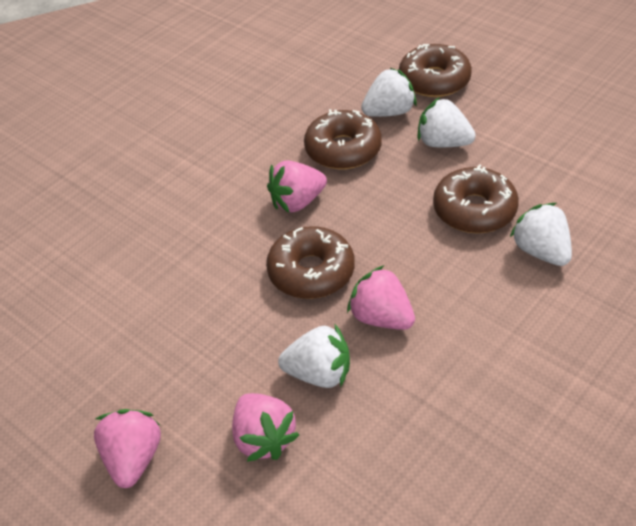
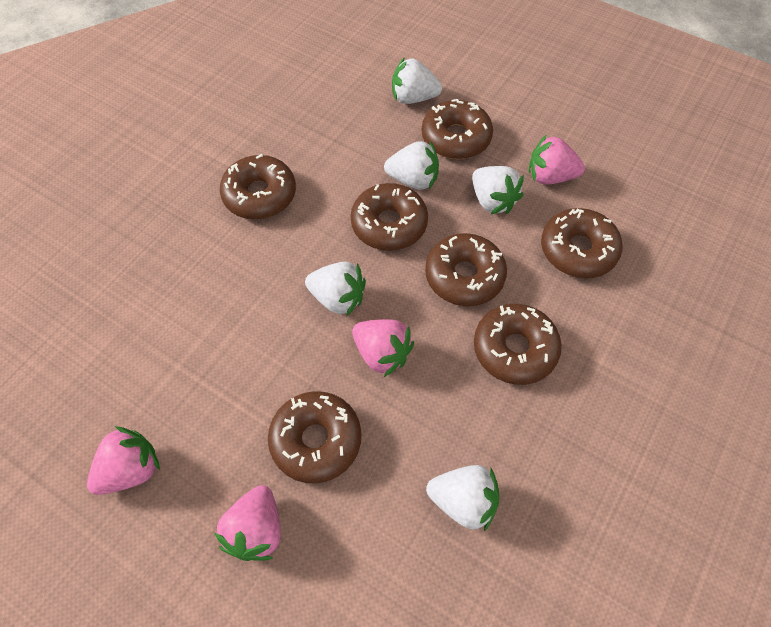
brown donut: [266,226,355,299] [304,109,382,169] [399,44,472,97] [433,164,519,233] = 4 -> [220,154,296,219] [268,391,361,484] [351,183,428,251] [422,99,493,159] [425,233,507,306] [474,304,562,385] [541,208,623,278] = 7
white strawberry: [278,324,350,388] [361,67,417,117] [417,97,476,147] [510,203,572,266] = 4 -> [305,262,366,316] [384,141,439,190] [392,58,442,104] [426,465,499,531] [472,166,524,215] = 5

